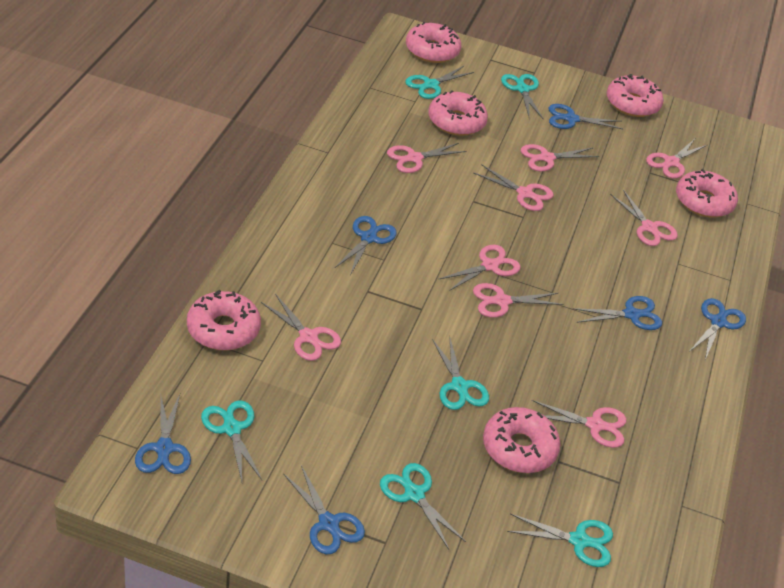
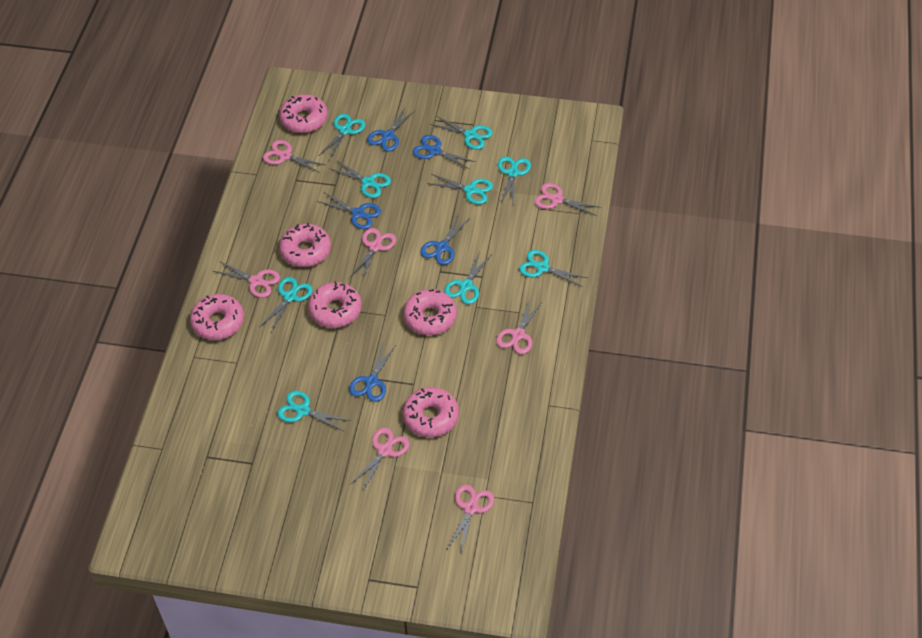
blue scissors: [135,393,191,474] [283,465,365,554] [335,216,397,275] [548,104,623,129] [572,296,662,330] [689,298,746,360] = 6 -> [317,192,381,229] [349,344,396,402] [367,108,416,151] [413,135,475,170] [420,214,470,265] = 5
pink scissors: [261,294,341,361] [387,143,467,173] [438,245,520,291] [473,283,563,318] [474,164,553,211] [521,144,599,172] [532,400,627,448] [610,190,678,246] [646,139,707,179] = 9 -> [213,261,280,298] [263,140,325,173] [350,228,396,281] [350,428,410,491] [447,485,494,554] [496,299,543,354] [534,183,601,216] = 7
turquoise scissors: [201,400,262,481] [380,463,466,549] [405,66,474,99] [432,336,489,410] [501,74,543,119] [507,514,613,567] = 6 -> [260,277,313,332] [277,391,351,432] [319,114,366,161] [329,160,391,198] [427,174,493,205] [430,116,493,150] [444,251,492,304] [498,156,531,204] [519,250,587,287] = 9

